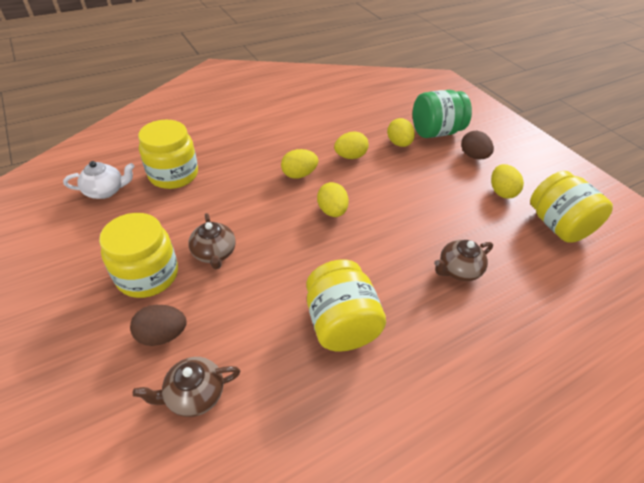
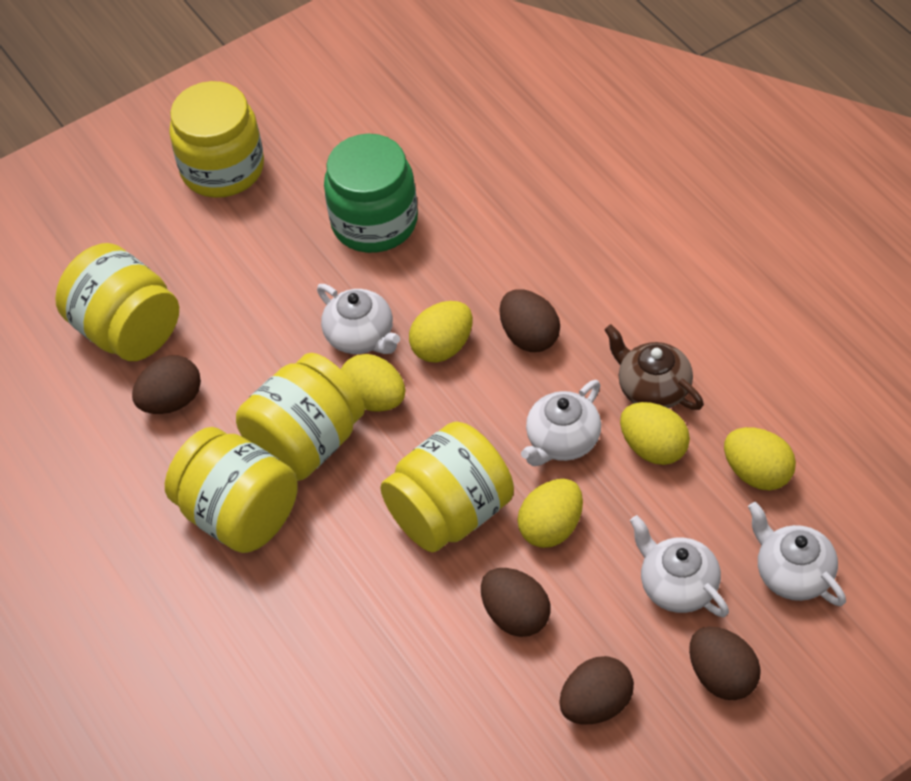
brown egg: [130,305,187,346] [461,131,494,160] = 2 -> [132,356,201,414] [481,568,550,637] [500,289,560,352] [559,656,634,724] [689,626,761,700] = 5
brown teapot: [133,357,240,417] [188,213,236,269] [434,240,493,281] = 3 -> [604,324,704,410] = 1
white teapot: [63,161,134,199] = 1 -> [317,284,400,354] [521,380,601,466] [630,515,729,617] [748,502,846,606] = 4
yellow jar: [99,213,178,298] [138,120,198,189] [306,259,386,351] [530,171,613,243] = 4 -> [55,243,179,361] [165,427,298,553] [169,81,264,198] [236,353,365,481] [380,421,514,553] = 5

